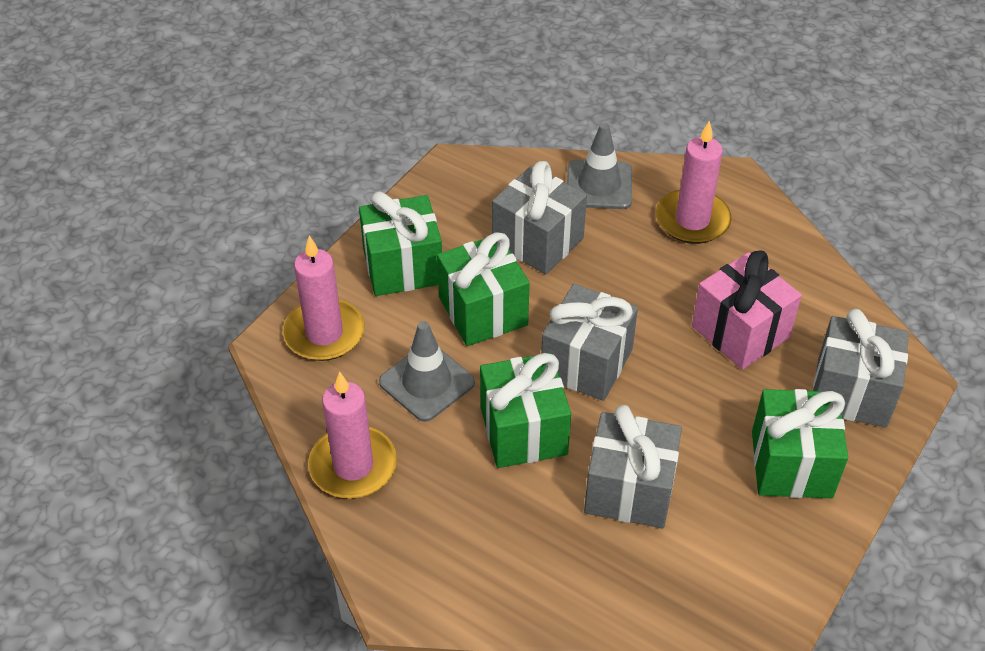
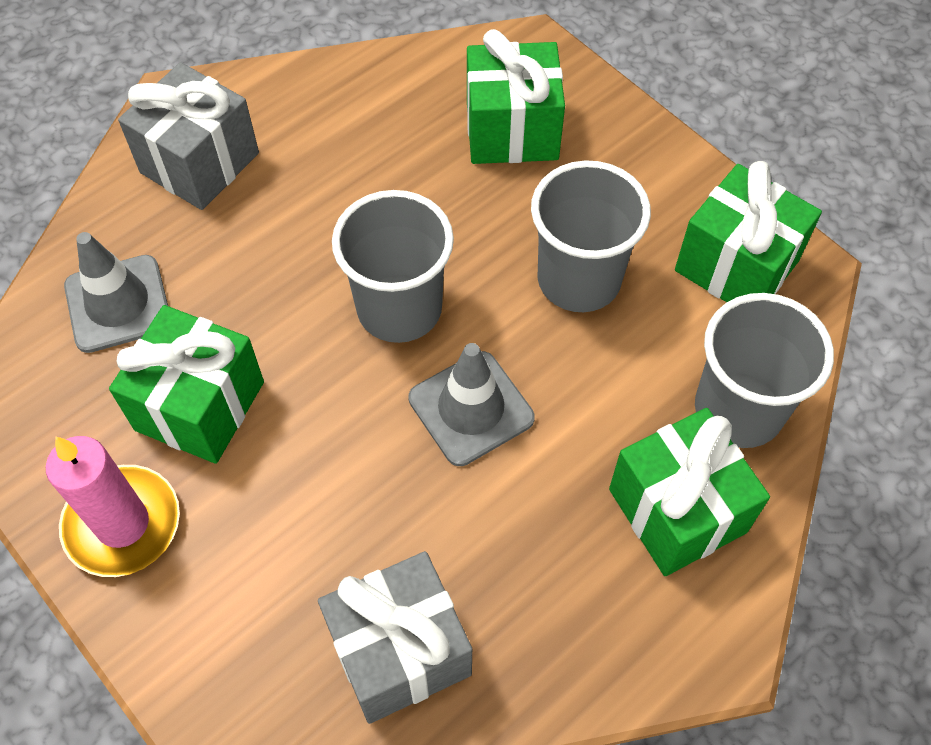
grey cup: none = 0 -> [332,190,454,343] [531,160,651,312] [695,293,834,448] = 3
grey gift: [492,161,587,274] [541,284,638,401] [584,405,682,528] [813,309,909,428] = 4 -> [118,62,259,210] [318,551,472,724] = 2
pink candle: [283,235,364,361] [308,372,397,498] [656,121,732,244] = 3 -> [46,436,180,577] = 1
pink gift: [692,250,802,370] = 1 -> none = 0

